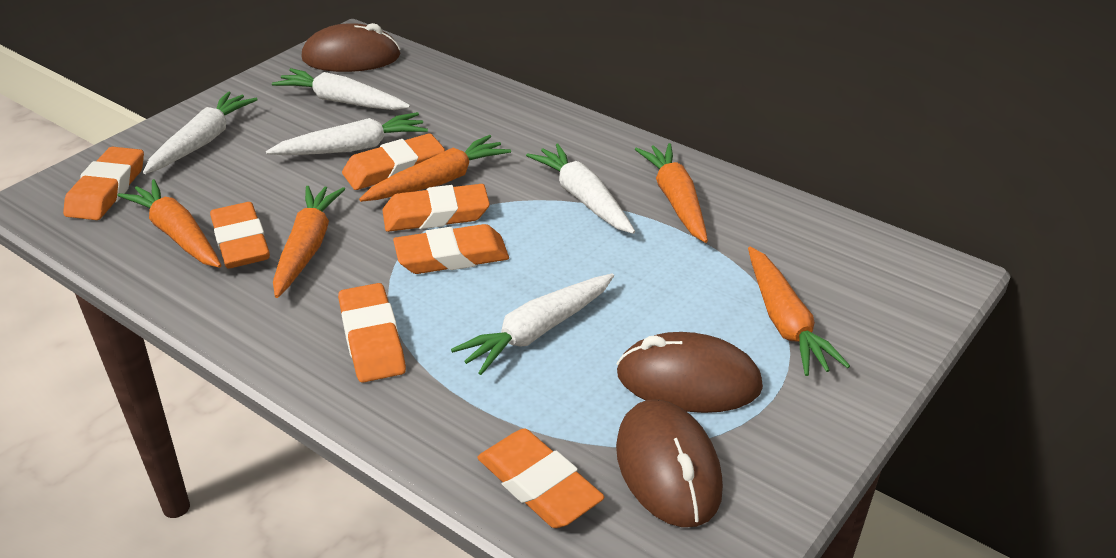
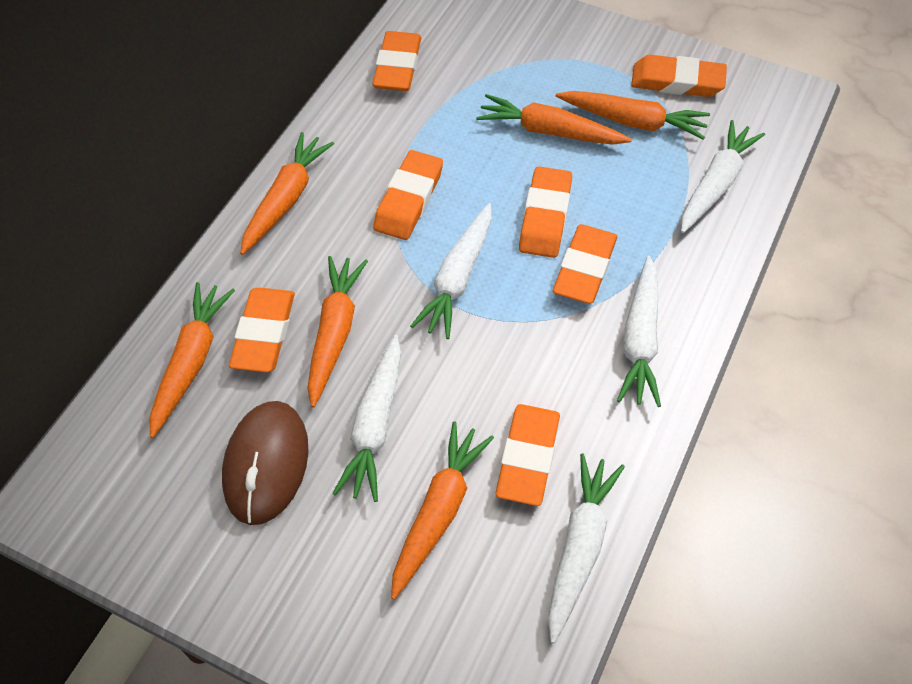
brown mouse: [301,23,401,72] [616,399,723,527] [617,332,763,413] = 3 -> [222,401,309,525] = 1
orange carrot: [118,179,221,268] [273,186,345,298] [359,135,511,202] [635,143,708,243] [748,246,850,376] = 5 -> [150,282,235,438] [240,132,334,255] [307,256,368,408] [391,421,494,600] [476,94,632,145] [556,91,710,140] = 6

